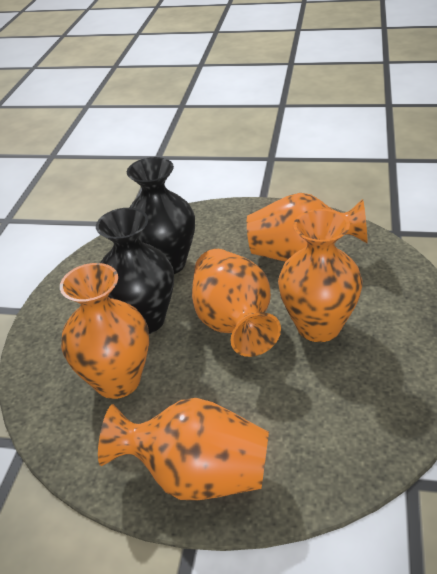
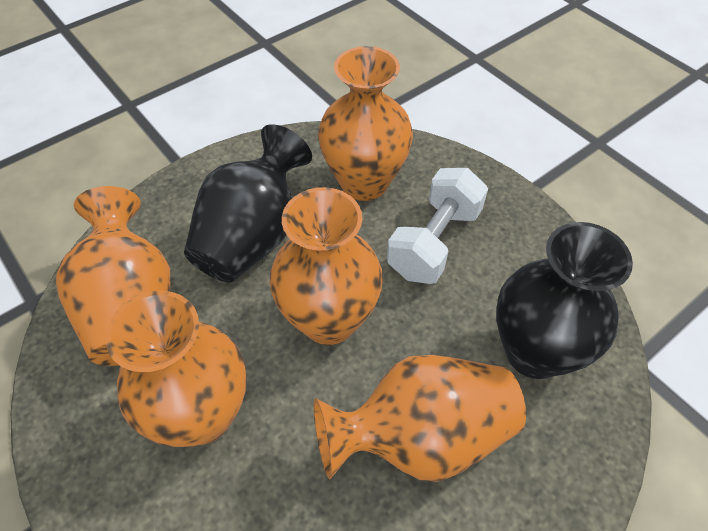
white dumbbell: none = 0 -> [387,168,488,284] = 1

